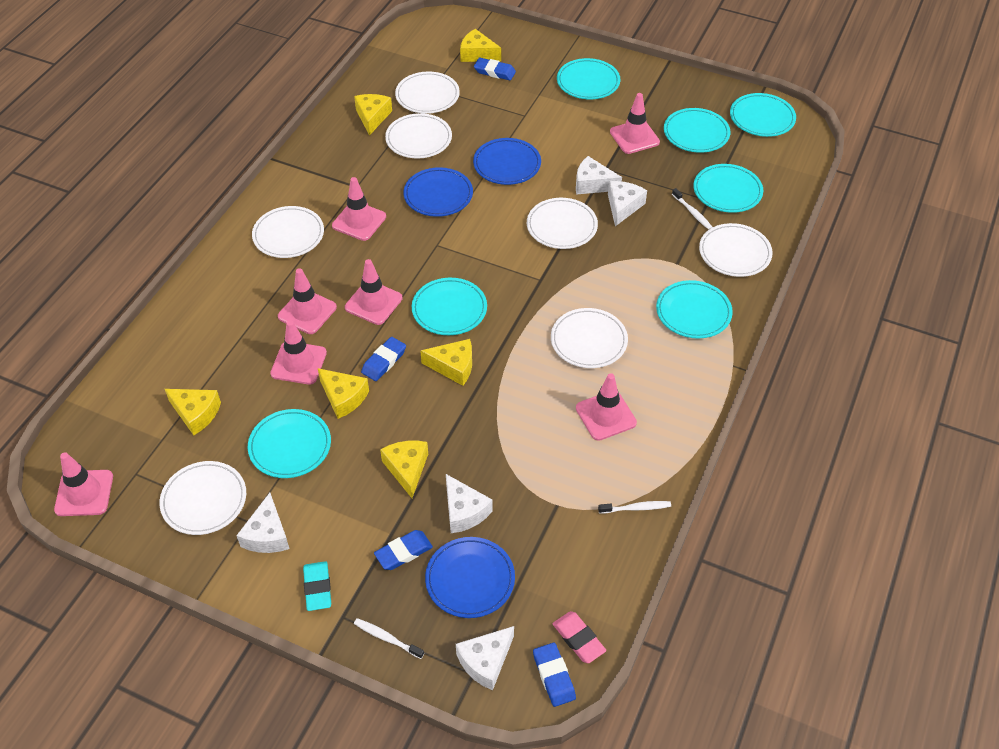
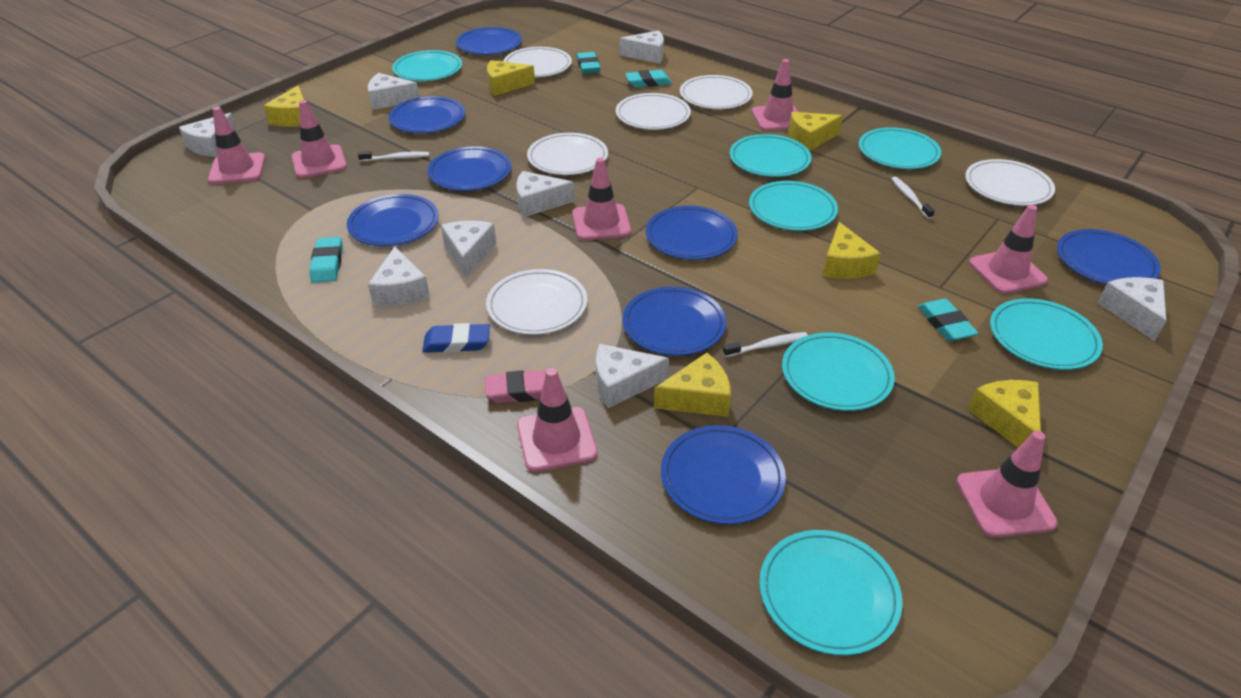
blue eraser: [361,337,406,381] [374,530,433,570] [474,58,516,80] [533,643,576,707] = 4 -> [422,323,490,353] = 1
blue plate: [403,167,473,217] [425,537,515,618] [473,138,541,185] = 3 -> [347,194,439,246] [389,96,465,133] [428,146,511,191] [456,27,522,55] [622,287,726,356] [646,206,738,260] [661,425,786,524] [1057,229,1161,284] = 8
turquoise eraser: [303,561,331,611] = 1 -> [309,237,343,283] [577,52,600,73] [625,70,672,88] [918,299,978,341] = 4
white cheese: [236,493,290,553] [446,474,493,533] [456,626,514,690] [576,156,622,195] [608,181,647,226] = 5 -> [179,113,238,157] [368,73,419,110] [368,246,430,306] [441,221,496,277] [517,171,575,217] [596,344,669,408] [620,30,664,64] [1097,277,1166,341] = 8
white plate: [159,461,246,535] [252,206,324,258] [385,113,452,159] [395,71,460,114] [527,198,598,249] [551,308,628,368] [699,223,773,277] = 7 -> [486,269,587,335] [503,47,572,77] [527,133,608,175] [616,93,691,130] [680,75,753,109] [965,159,1055,206] = 6

